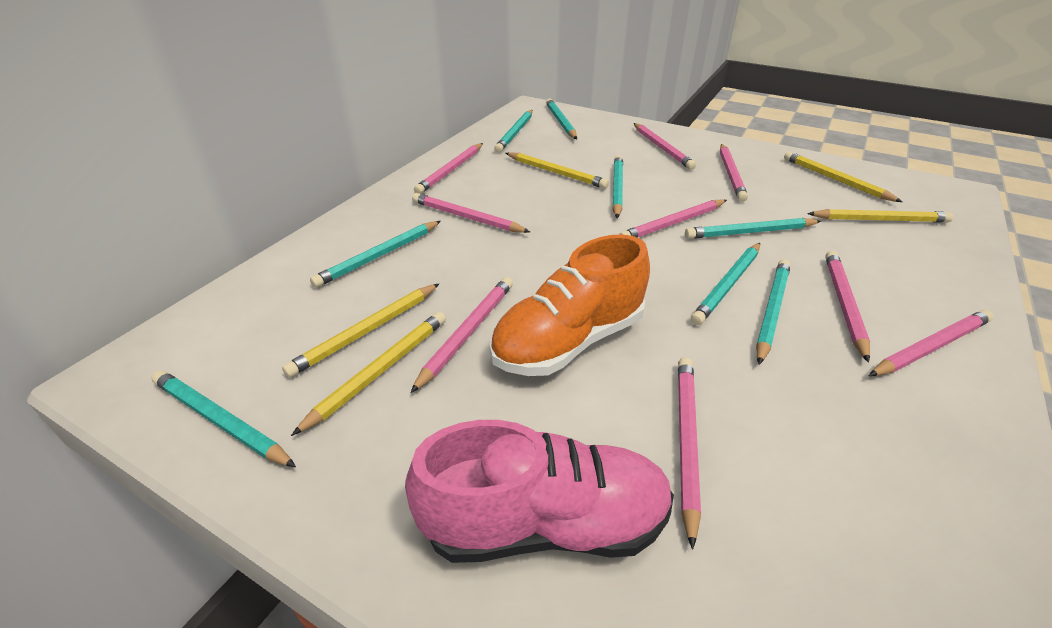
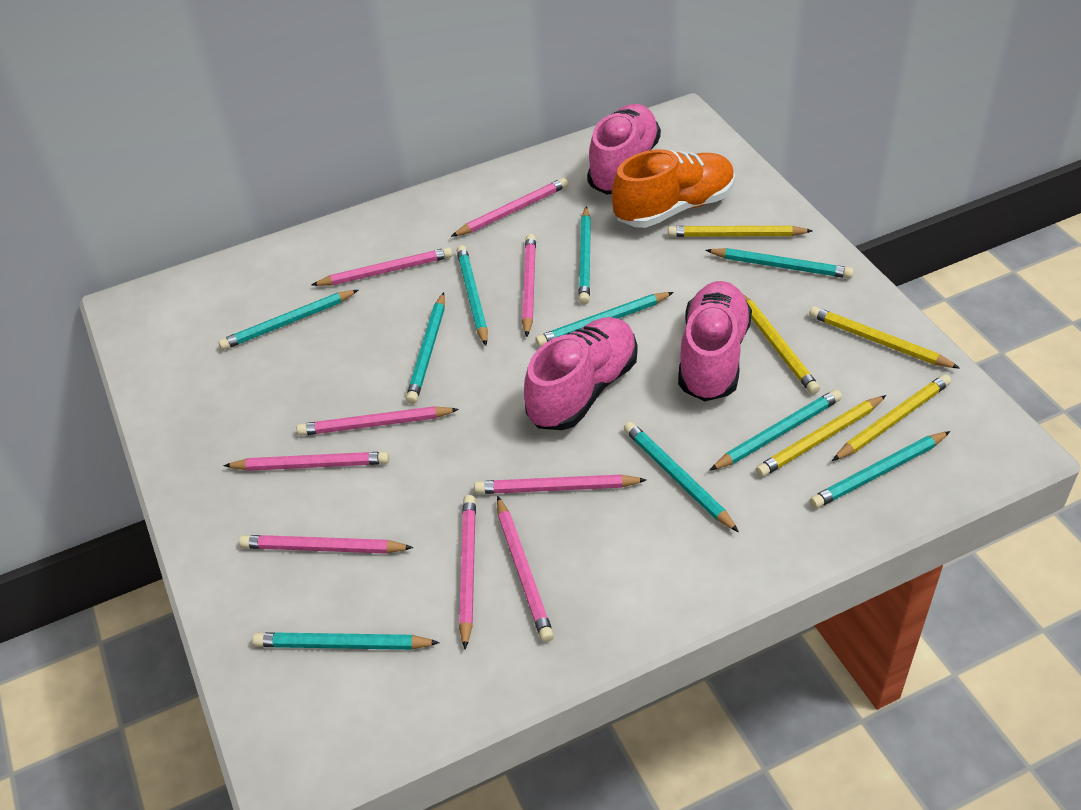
pink shoe: [405,420,674,563] = 1 -> [524,317,637,430] [587,104,661,195] [678,281,752,401] = 3
turquoise pencil: [151,370,296,467] [310,221,441,288] [494,110,533,153] [546,98,577,139] [612,155,623,218] [685,218,821,239] [691,243,760,325] [756,259,791,365] = 8 -> [218,290,358,350] [252,632,440,650] [406,292,445,404] [457,245,488,346] [535,292,674,347] [578,206,591,305] [624,422,739,532] [705,248,854,279] [709,389,842,471] [810,431,950,508] = 10

